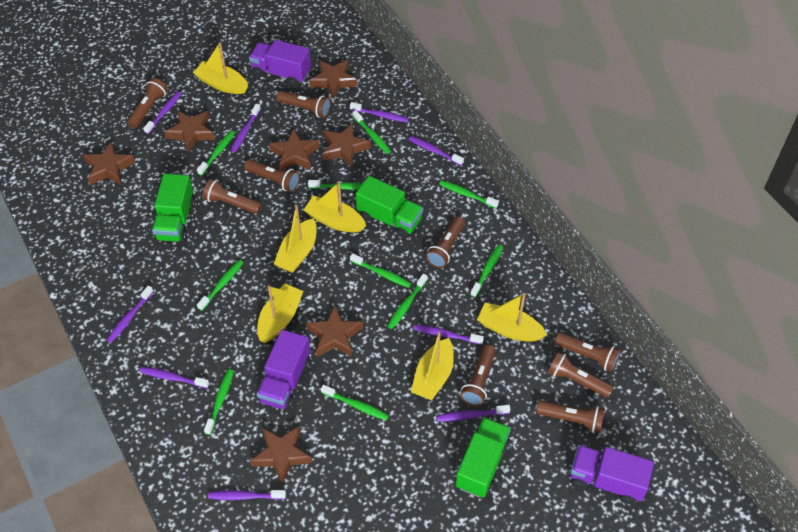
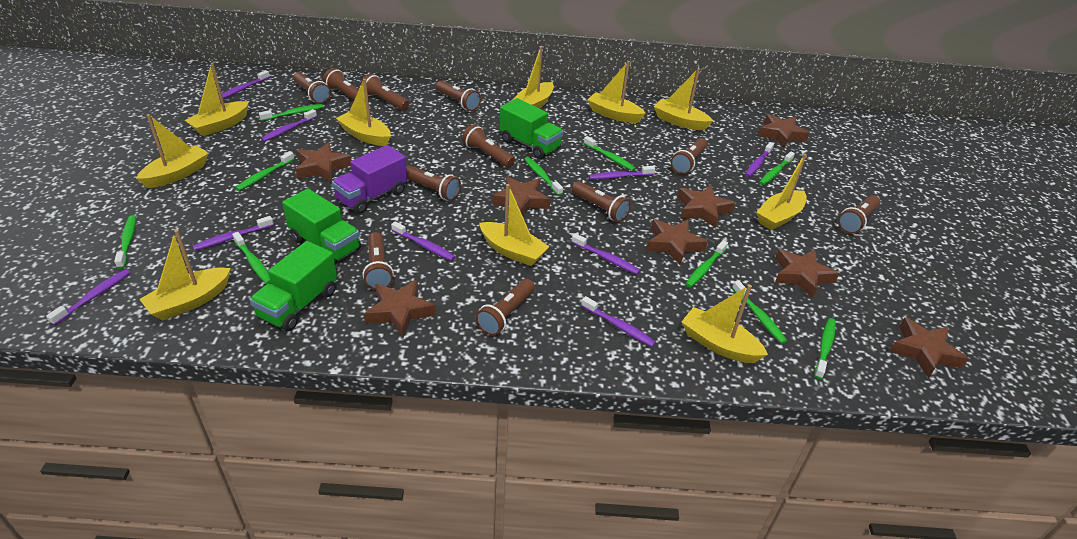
brown flashlight: [127,78,168,128] [203,179,262,214] [244,159,300,192] [276,91,331,118] [426,216,465,268] [460,345,496,406] [536,400,605,433] [548,352,614,398] [555,332,621,372] = 9 -> [293,72,331,104] [323,68,369,102] [361,74,409,111] [363,232,394,290] [406,165,461,201] [436,80,481,111] [462,124,515,168] [476,279,535,336] [572,181,631,222] [671,138,708,174] [838,195,880,234] = 11
brown star: [83,142,136,185] [164,111,215,152] [250,425,313,485] [269,128,320,171] [306,306,363,357] [309,60,357,100] [322,123,371,167] = 7 -> [296,142,351,182] [364,279,436,337] [492,176,551,216] [646,219,708,266] [678,185,735,228] [758,114,810,148] [775,249,839,299] [889,317,969,379] = 8
purple truck: [249,40,311,86] [257,330,311,410] [570,445,654,504] = 3 -> [332,145,407,214] = 1
yellow boat: [193,42,248,94] [257,284,303,343] [274,206,317,273] [304,182,366,232] [411,332,454,400] [477,293,547,342] = 6 -> [136,114,209,188] [139,229,231,320] [185,62,249,136] [336,79,391,146] [479,184,550,266] [513,46,554,108] [587,61,646,123] [654,68,713,130] [681,285,768,363] [756,154,807,230] = 10

